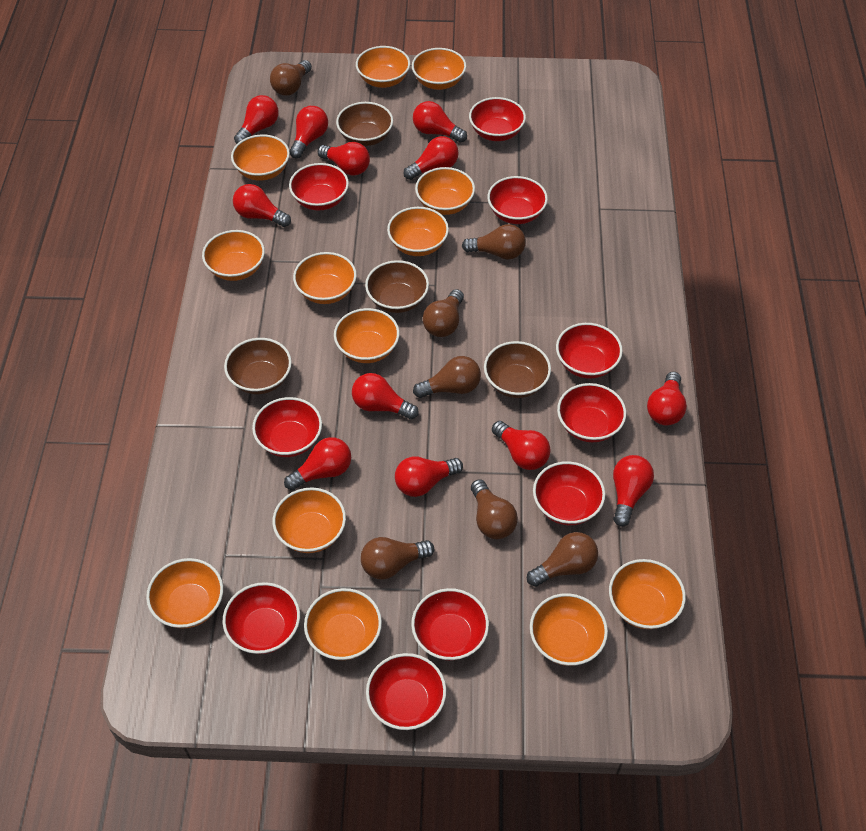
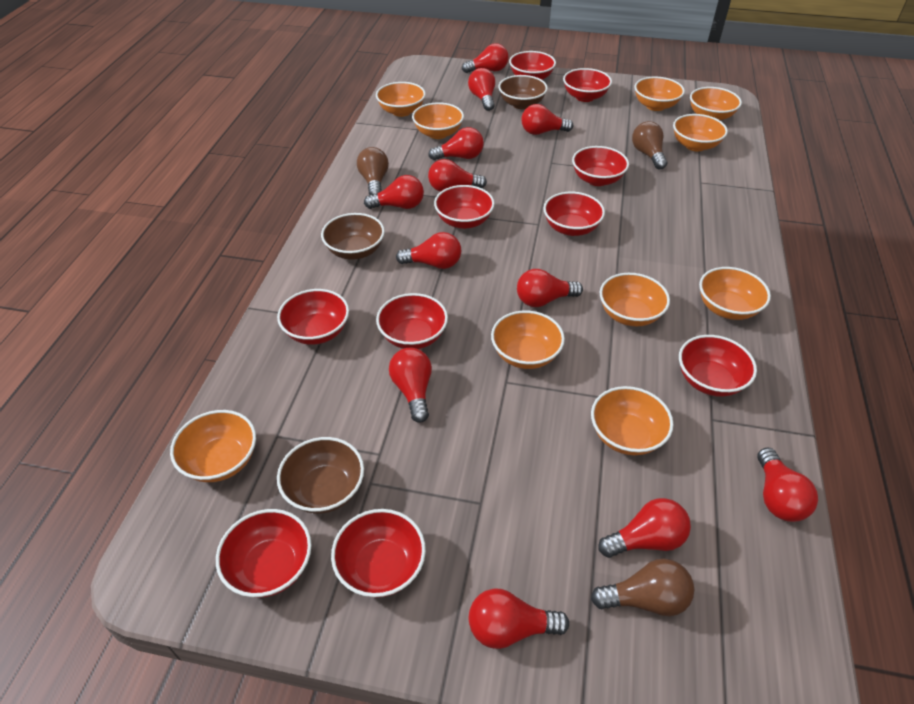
brown bowl: [224,338,292,394] [336,102,393,146] [365,260,429,313] [484,341,551,398] = 4 -> [277,437,364,514] [321,213,385,260] [498,75,548,109] = 3
brown light bulb: [270,60,312,96] [361,537,434,580] [413,356,481,398] [423,289,464,337] [462,224,526,260] [471,479,518,539] [527,532,598,587] = 7 -> [357,147,389,195] [591,559,694,616] [632,121,667,169] = 3
orange bowl: [146,558,223,628] [202,230,265,281] [231,134,290,181] [272,488,346,553] [293,252,357,304] [304,588,382,660] [334,308,400,363] [356,46,410,88] [387,207,449,256] [412,48,466,90] [415,167,475,215] [530,593,608,666] [609,559,686,629] = 13 -> [170,410,256,482] [376,82,426,117] [412,102,464,139] [491,311,565,369] [591,386,674,455] [600,273,670,326] [634,76,685,111] [673,114,728,151] [690,87,742,120] [699,267,771,320] = 10

